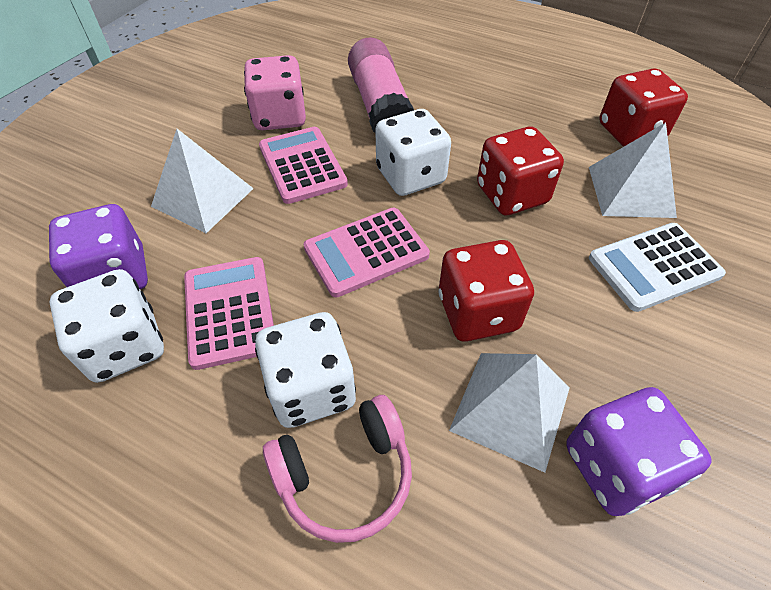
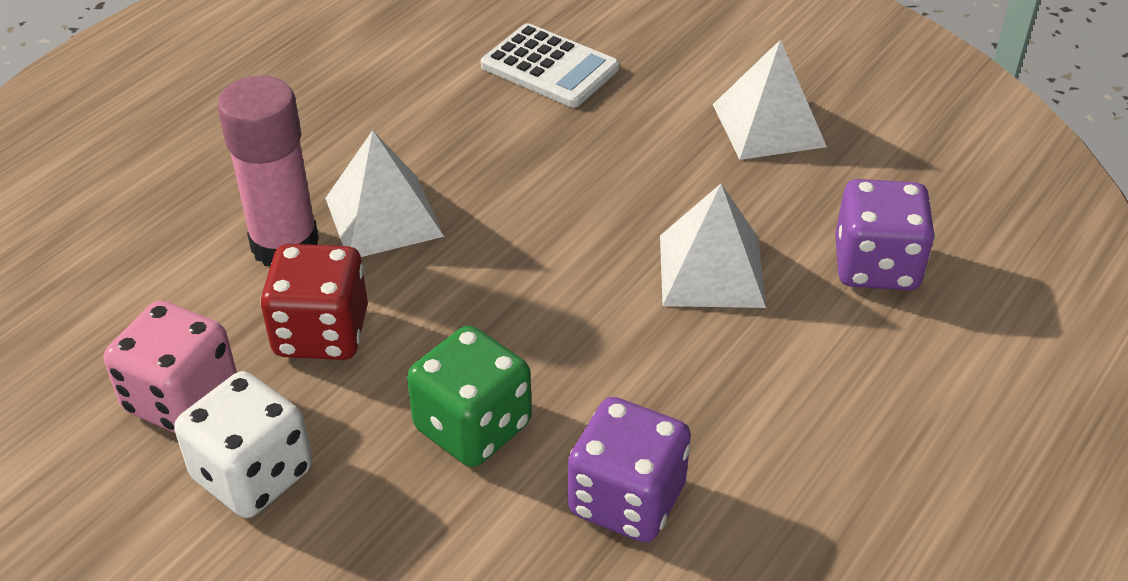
green dice: none = 0 -> [407,325,532,467] = 1
pink calculator: [184,257,274,370] [259,127,348,204] [304,208,430,297] = 3 -> none = 0
pink headphones: [263,395,412,543] = 1 -> none = 0
red dice: [439,240,534,342] [477,127,564,216] [599,68,688,147] = 3 -> [260,244,368,360] = 1
white dice: [49,269,164,383] [255,312,356,428] [375,109,451,196] = 3 -> [174,371,312,518] = 1

